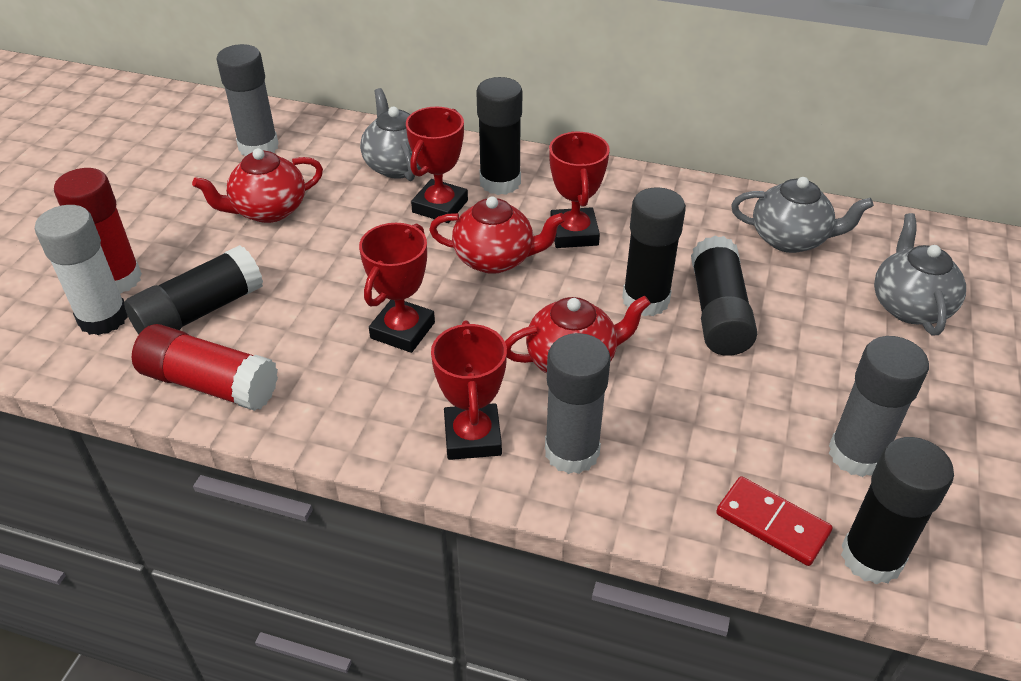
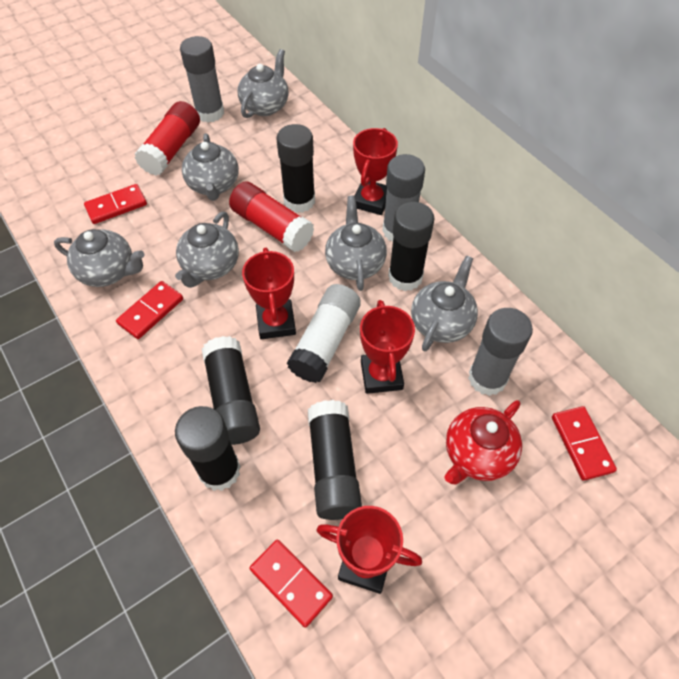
grey teapot: [360,88,422,181] [731,177,874,253] [874,213,966,335] = 3 -> [54,229,145,287] [175,212,239,288] [182,133,239,201] [237,49,289,118] [325,196,387,291] [411,256,478,352] = 6
red domino: [716,476,833,566] = 1 -> [84,184,147,224] [116,281,183,339] [250,540,333,628] [552,406,617,481] = 4
red teapot: [192,148,323,223] [429,196,565,274] [505,295,651,374] = 3 -> [444,400,522,485] = 1

